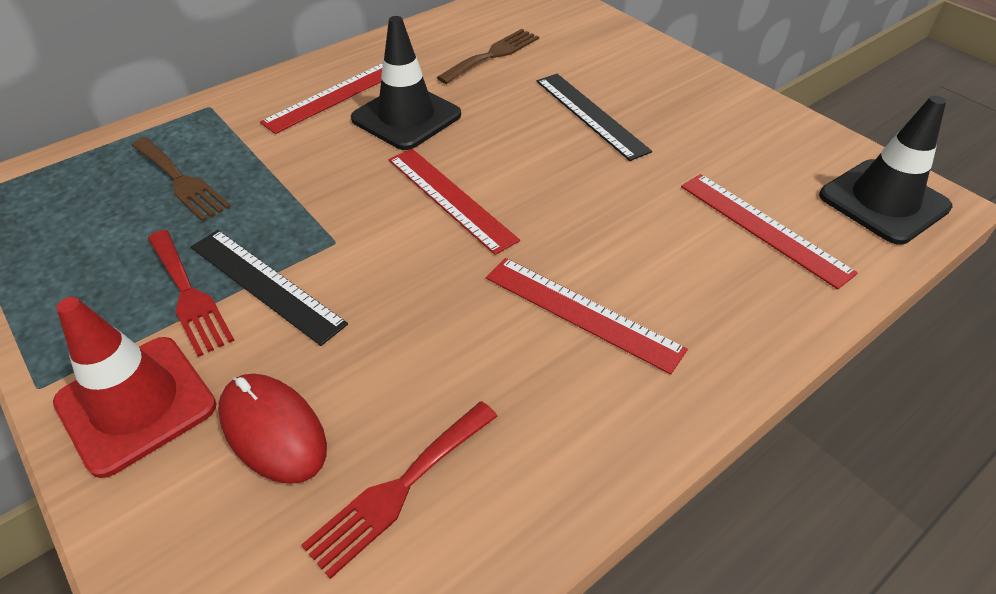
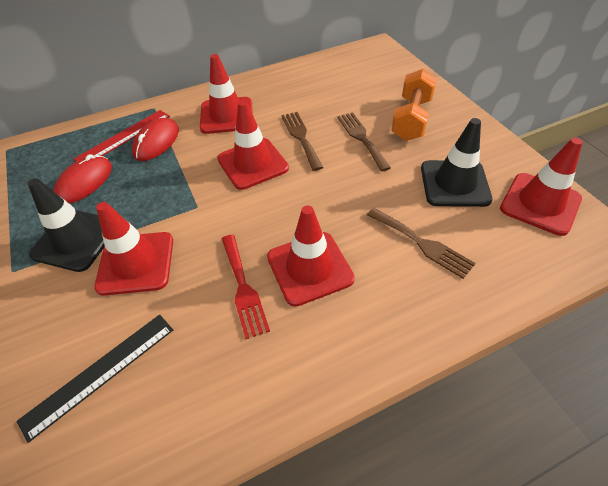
black ruler: [191,230,348,346] [537,74,652,161] = 2 -> [16,314,173,443] = 1
brown fork: [131,137,231,221] [436,29,539,84] = 2 -> [281,112,323,171] [337,112,391,172] [367,208,476,279] = 3
orange dumbbell: none = 0 -> [391,69,437,141] = 1
red fork: [148,230,235,357] [301,401,498,579] = 2 -> [222,235,270,339] = 1
red mouse: [218,374,327,484] = 1 -> [53,154,112,204] [132,118,179,161] = 2
red ruler: [260,63,383,134] [388,149,520,255] [486,258,688,375] [681,174,858,289] = 4 -> [74,110,170,162] = 1
red traffic cone: [53,297,217,478] = 1 -> [94,202,173,296] [200,54,253,134] [217,100,289,190] [267,206,355,307] [500,138,583,236] = 5

